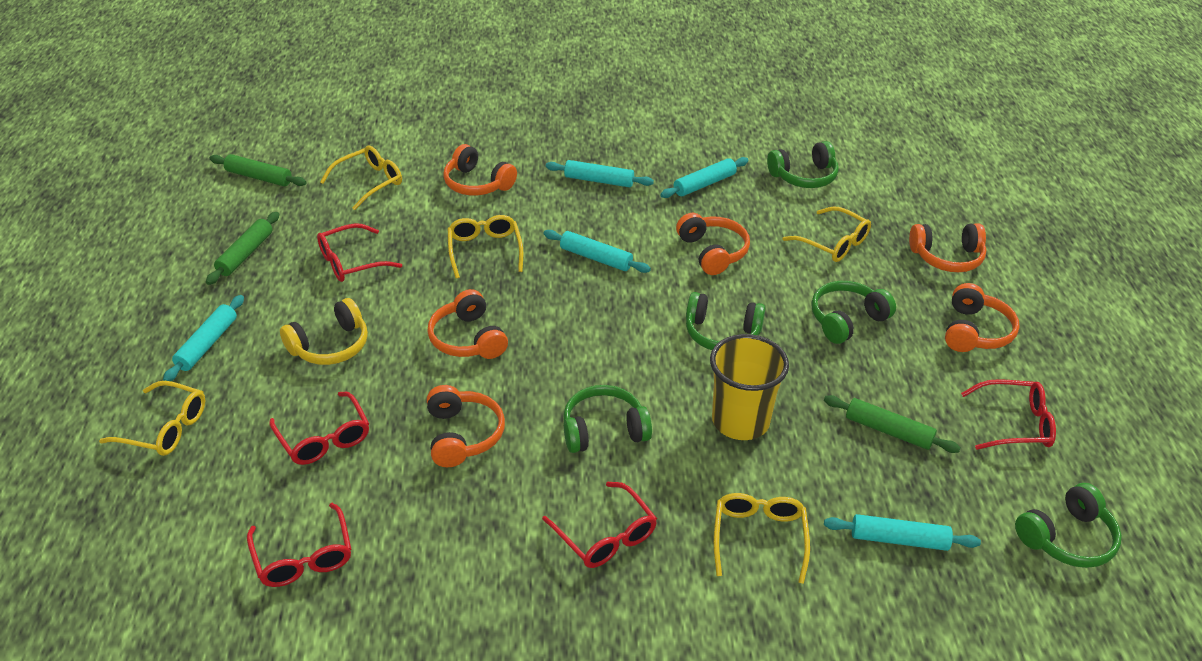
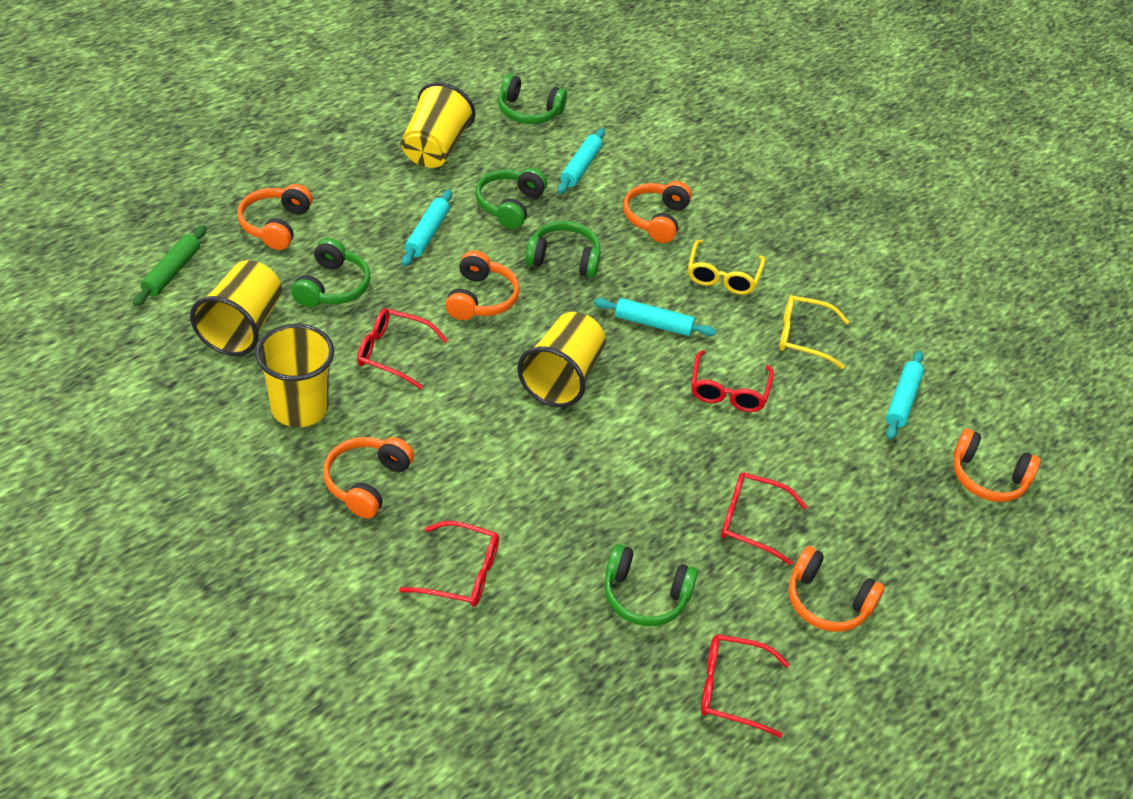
green rolling pin: [206,212,279,285] [210,154,307,186] [824,395,961,453] = 3 -> [133,225,207,306] = 1
turquoise rolling pin: [163,295,244,381] [544,230,651,273] [546,160,654,187] [660,157,749,198] [824,514,981,551] = 5 -> [402,190,452,266] [557,128,605,194] [594,298,716,336] [886,351,924,440] = 4
yellow cup: [710,334,789,440] = 1 -> [190,260,282,356] [256,324,334,427] [401,82,475,168] [517,312,606,407] = 4
yellow glasses: [99,381,205,456] [320,146,402,210] [448,215,523,279] [714,493,810,584] [783,207,871,262] = 5 -> [688,240,765,295] [780,295,849,369] = 2
yellow headphones: [280,298,368,365] = 1 -> none = 0

